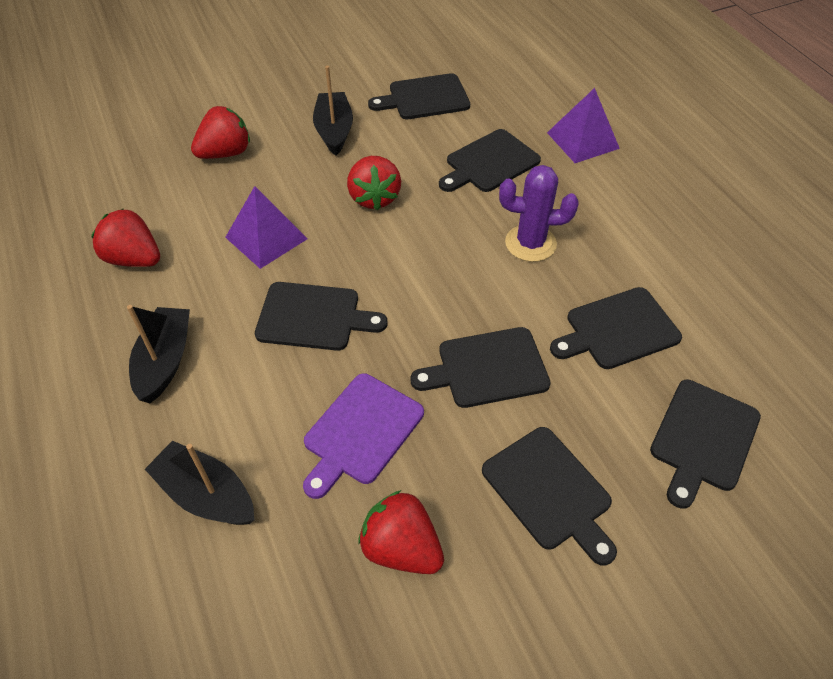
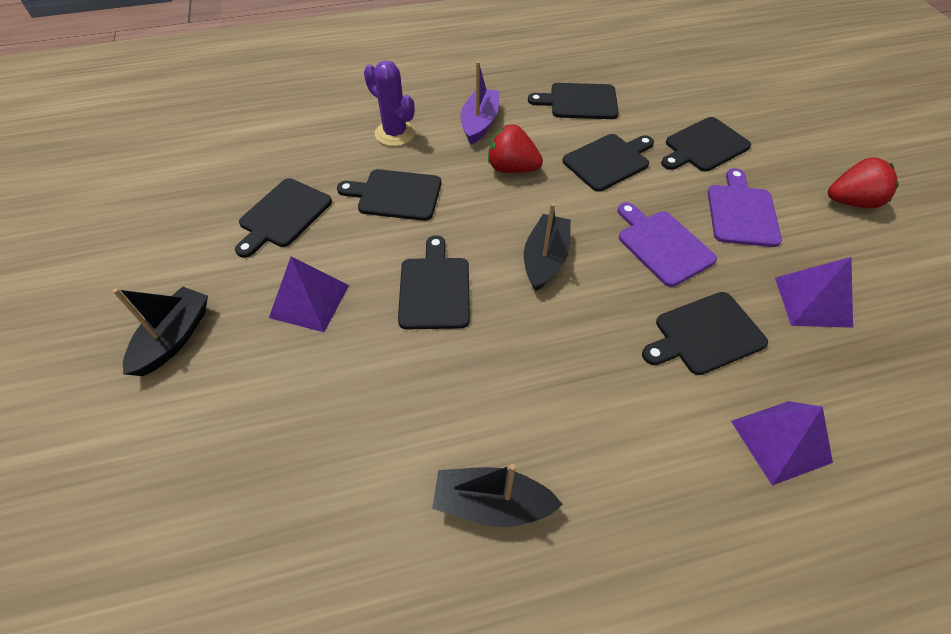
purple boat: none = 0 -> [461,61,500,145] = 1
purple cutting board: [303,373,424,499] = 1 -> [617,202,717,287] [708,168,782,247] = 2
purple pyramid: [225,186,308,269] [547,88,620,163] = 2 -> [269,257,349,332] [731,401,833,486] [775,257,853,328] = 3
red strawberry: [91,209,160,267] [191,106,250,159] [347,156,401,210] [358,490,444,574] = 4 -> [488,124,543,173] [828,157,899,208] = 2

